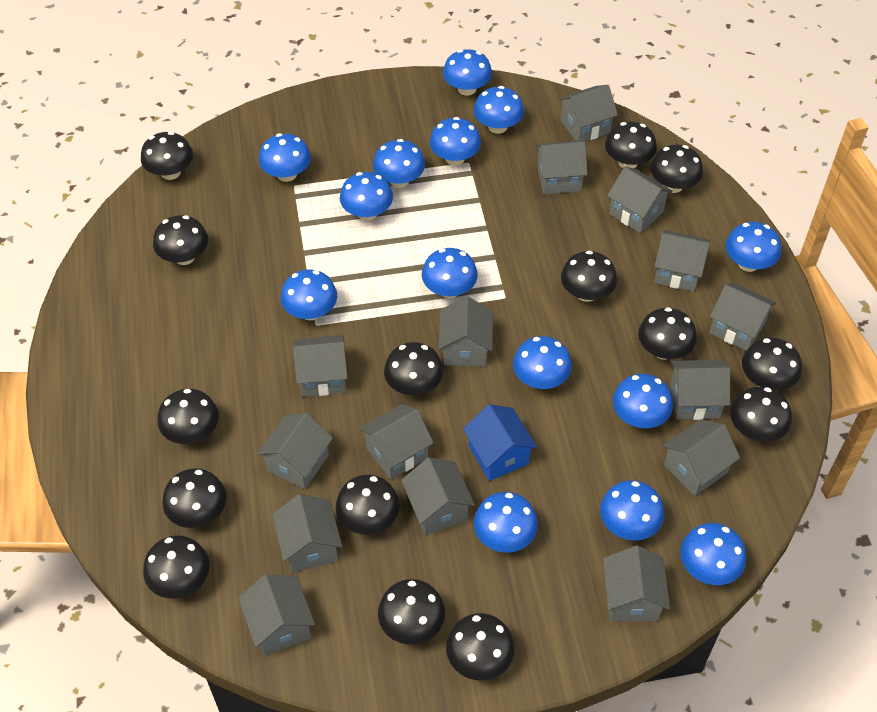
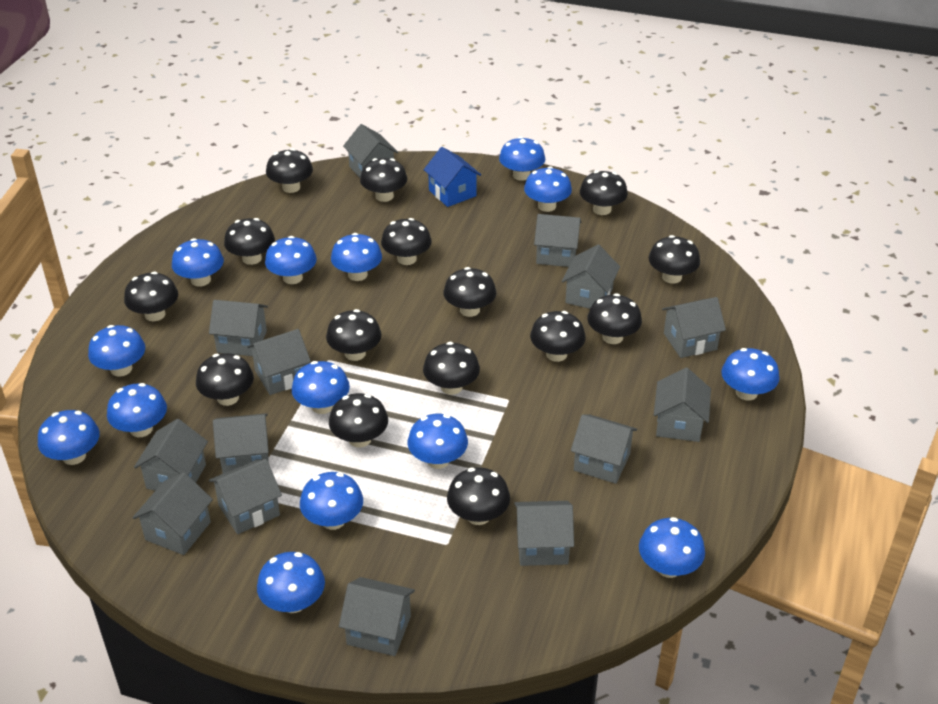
grey house: [238,575,315,656] [257,413,333,489] [272,494,342,573] [293,335,348,397] [359,404,434,480] [401,457,475,535] [438,296,493,366] [536,140,588,194] [558,85,618,142] [603,546,670,622] [607,167,673,233] [654,230,710,292] [663,419,740,496] [670,360,730,420] [709,282,776,351] = 15 -> [132,472,213,555] [134,419,208,491] [209,300,268,356] [209,459,282,534] [213,413,269,473] [247,329,311,395] [339,577,415,656] [343,124,398,177] [514,501,574,566] [534,214,581,267] [561,245,620,309] [571,414,637,484] [654,368,711,442] [662,297,726,358] = 14

